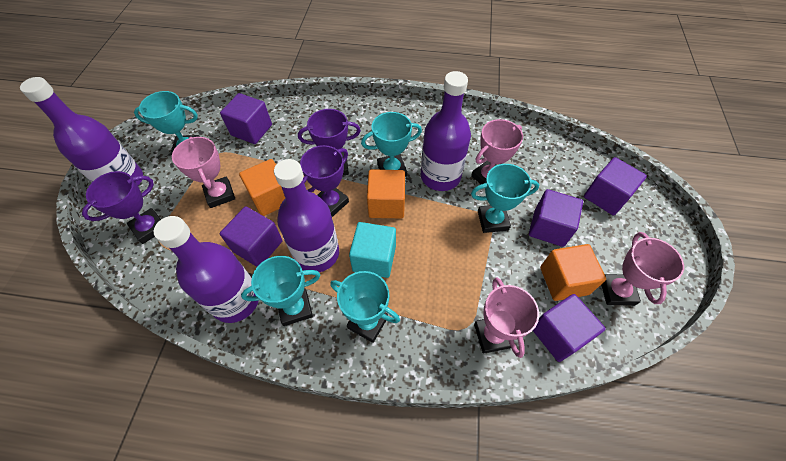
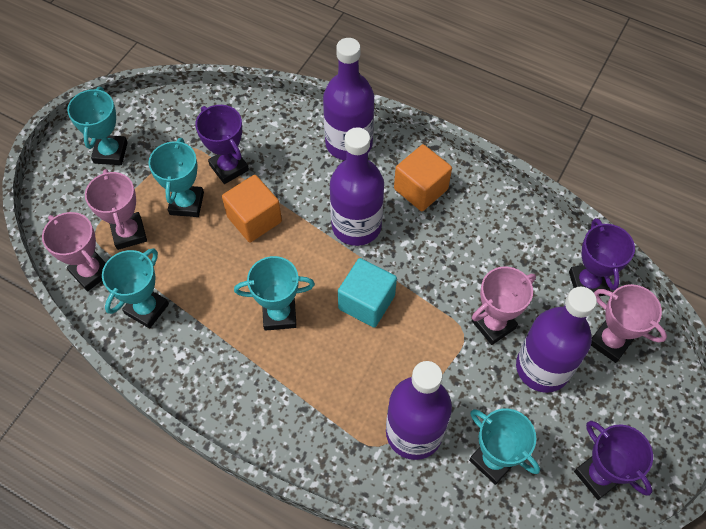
orange cube: [239,159,285,216] [367,169,405,218] [540,244,606,301] = 3 -> [222,175,282,243] [394,144,452,211] = 2
purple cube: [220,93,272,144] [220,206,282,267] [529,189,583,247] [533,294,606,362] [584,157,647,216] = 5 -> none = 0

